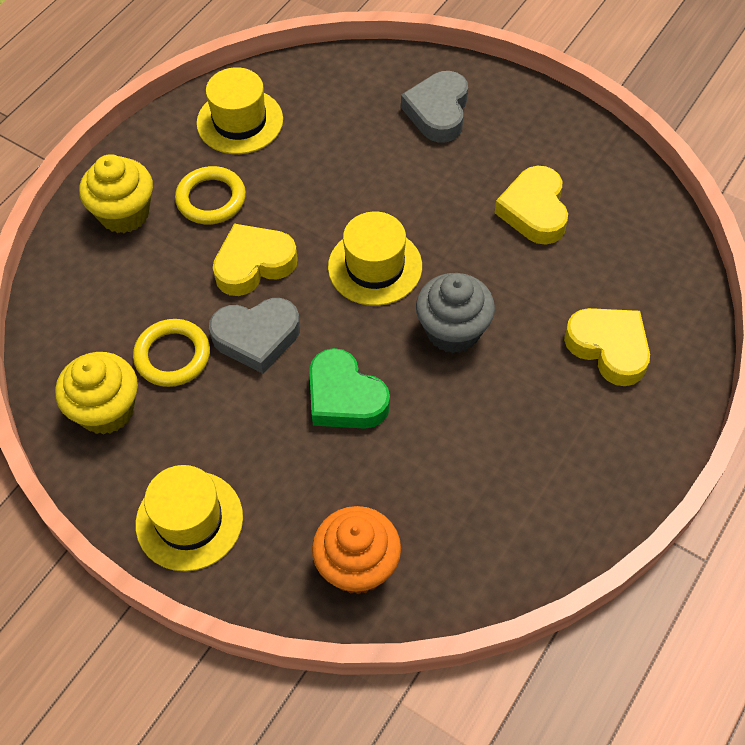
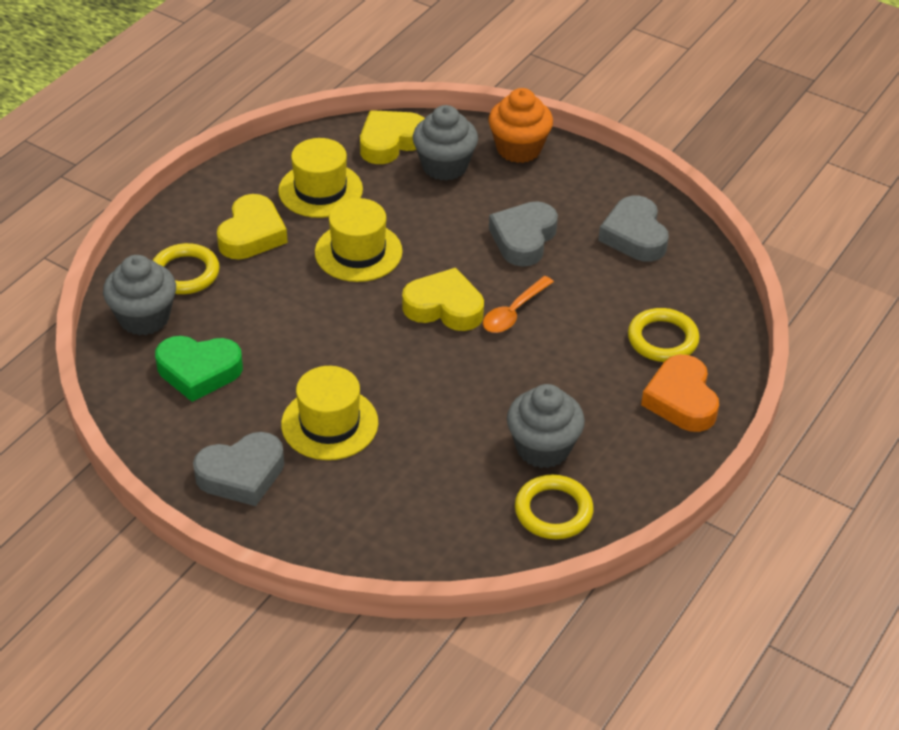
grey cupcake: [416,273,495,353] = 1 -> [103,255,176,336] [413,105,478,181] [507,384,585,468] = 3
grey heart: [209,298,300,374] [401,71,468,143] = 2 -> [193,432,284,506] [489,201,558,267] [598,196,669,262] = 3
orange heart: none = 0 -> [641,355,719,432] = 1
orange spoon: none = 0 -> [483,276,554,333] = 1
yellow cupcake: [55,352,138,435] [79,154,153,233] = 2 -> none = 0
yellow ring: [133,319,210,387] [175,166,246,224] = 2 -> [153,243,220,294] [515,475,594,539] [628,308,700,362] = 3

